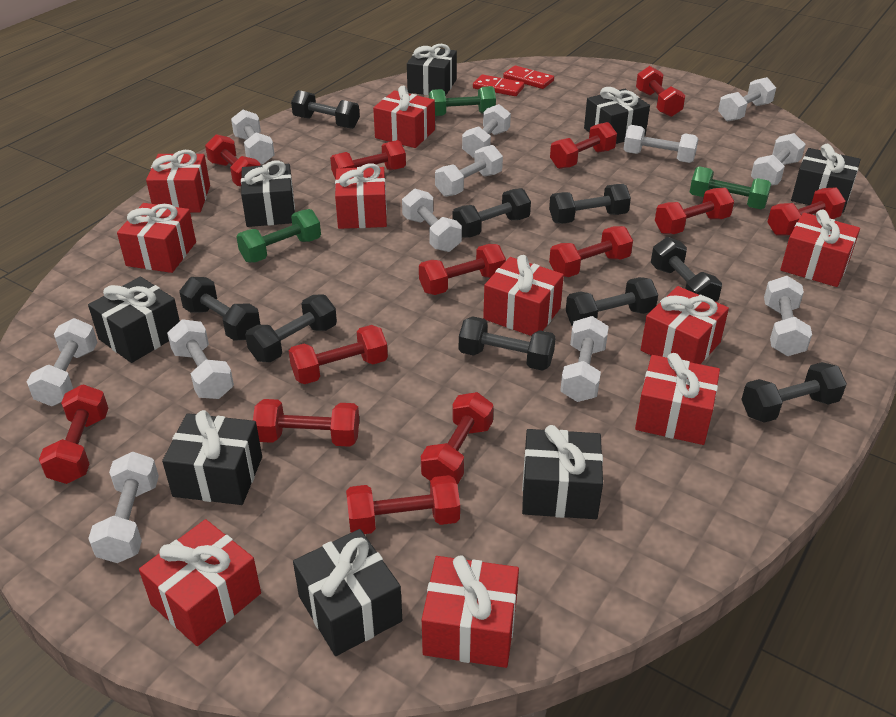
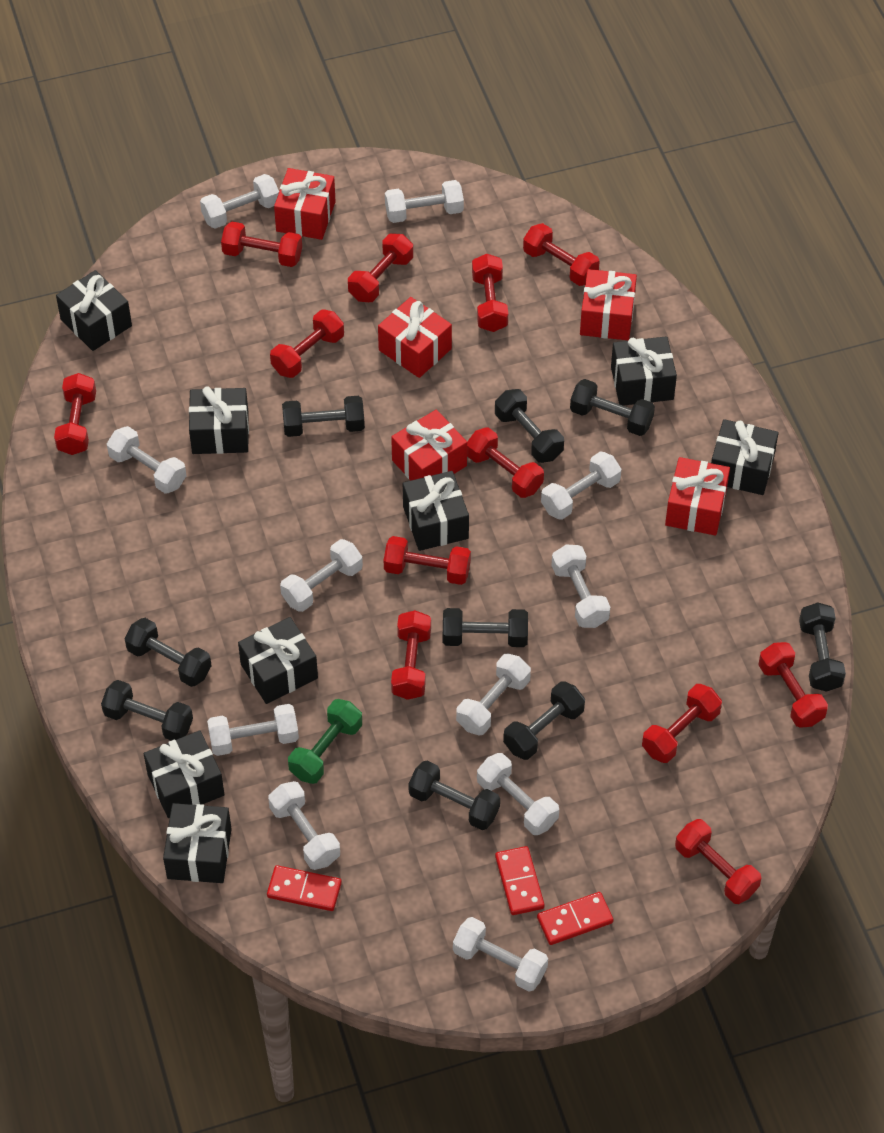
green dumbbell: [236,209,321,263] [429,86,496,116] [690,166,771,209] = 3 -> [288,699,362,784] = 1
red domino: [473,74,524,96] [503,65,554,89] = 2 -> [267,865,342,911] [495,846,545,915] [537,892,614,945] = 3
red dumbbell: [39,384,108,484] [205,134,261,186] [253,399,359,447] [289,325,388,384] [330,140,406,180] [346,475,460,534] [419,244,506,295] [421,392,494,484] [549,226,633,277] [550,122,617,169] [636,66,685,117] [655,188,734,234] [768,187,845,235] = 13 -> [54,373,96,455] [221,222,302,267] [270,309,344,378] [348,233,413,302] [384,536,471,585] [391,610,431,700] [467,427,544,498] [472,254,508,332] [523,223,600,286] [642,684,722,763] [675,819,762,904] [759,642,828,728] = 12
red gift: [117,203,196,273] [139,519,261,646] [146,150,210,212] [335,163,387,229] [373,86,435,148] [422,555,519,668] [483,255,564,336] [635,353,720,445] [641,286,729,364] [780,210,860,287] = 10 -> [274,168,336,240] [378,297,452,378] [391,410,467,480] [580,269,637,340] [665,457,730,536] = 5
white dumbbell: [27,318,98,406] [88,452,159,563] [167,319,234,399] [231,110,275,165] [402,189,462,252] [435,145,503,197] [462,104,511,158] [560,316,609,402] [624,125,699,163] [718,77,776,122] [751,133,806,186] [764,276,812,356] = 12 -> [107,426,186,494] [200,174,279,229] [207,704,299,756] [268,781,340,870] [280,539,363,612] [385,180,464,223] [453,917,548,992] [456,654,531,735] [477,753,559,835] [541,452,621,520] [551,545,610,628] = 11

